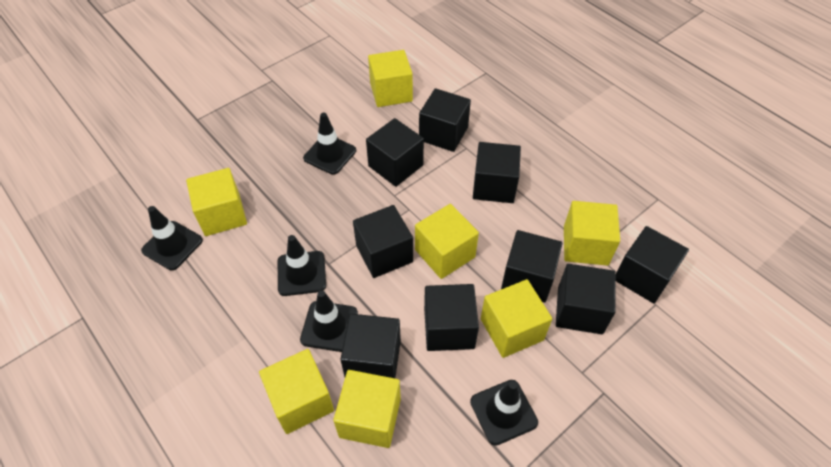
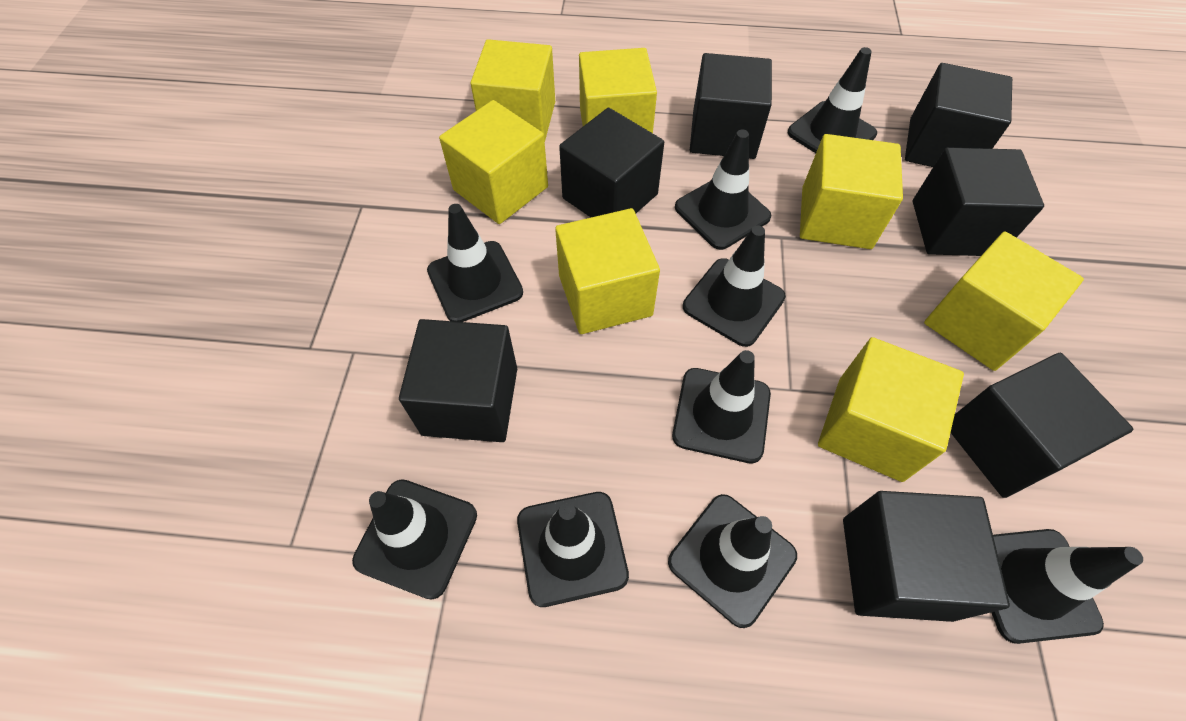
black cube: [340,314,401,378] [353,205,413,278] [366,118,424,187] [419,88,471,152] [424,284,479,351] [473,142,521,203] [501,230,563,302] [556,264,616,334] [616,226,689,303] = 9 -> [399,319,517,442] [559,108,664,217] [690,53,772,159] [843,491,1010,622] [905,63,1012,167] [913,147,1044,256] [951,353,1133,498] = 7
black traffic cone: [141,206,203,270] [278,235,326,296] [300,290,358,352] [303,112,356,175] [470,380,538,446] = 5 -> [352,479,477,600] [427,204,523,322] [517,492,629,607] [668,494,797,628] [672,350,771,463] [675,129,771,250] [683,226,786,347] [788,47,877,153] [991,529,1143,644] = 9

